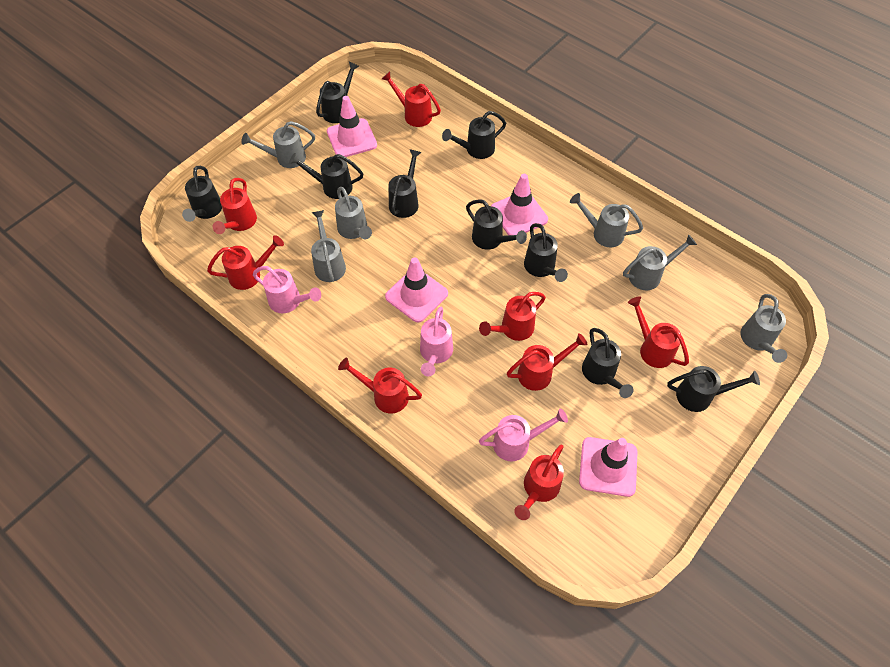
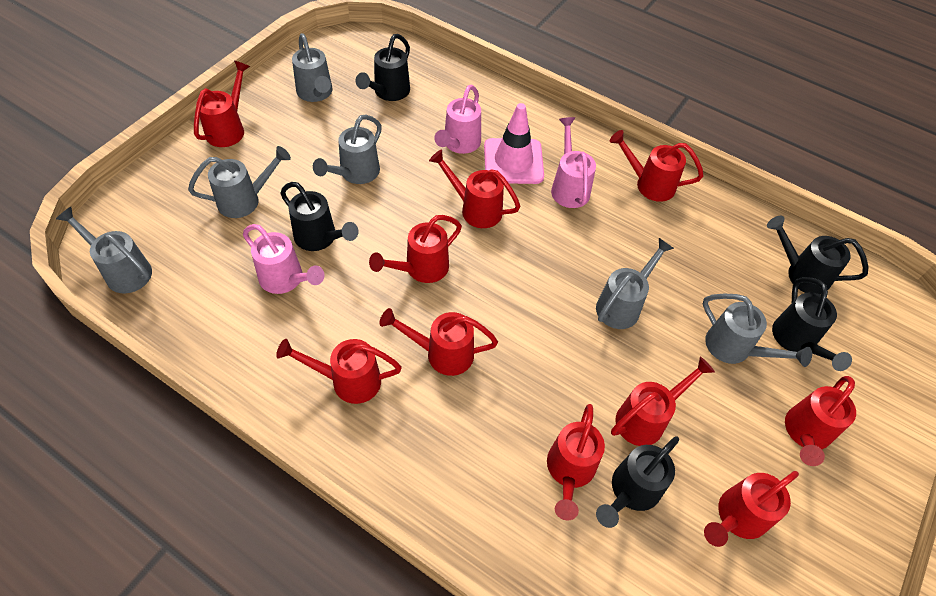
black watering can: [182,166,222,222] [289,153,363,199] [316,61,359,123] [389,149,421,218] [442,111,506,159] [466,199,527,250] [524,223,568,282] [582,328,633,398] [667,366,760,412] = 9 -> [280,182,359,251] [356,34,410,101] [596,436,679,528] [767,216,869,294] [772,277,852,371] = 5
pink traffic cone: [327,96,377,157] [385,257,448,323] [491,174,548,235] [579,437,638,497] = 4 -> [484,103,544,184] = 1
red watering can: [207,235,284,290] [213,178,257,234] [338,358,422,413] [382,71,441,127] [479,292,546,341] [507,333,588,391] [514,445,564,520] [628,296,689,368] = 8 -> [194,61,250,147] [276,339,402,404] [369,215,462,283] [380,308,498,376] [429,149,521,228] [547,404,605,520] [610,130,704,202] [611,357,715,446] [704,471,799,547] [785,376,856,466] = 10

